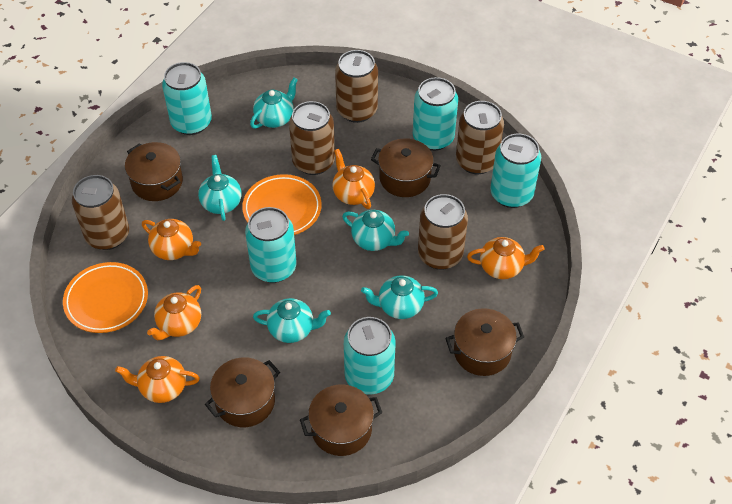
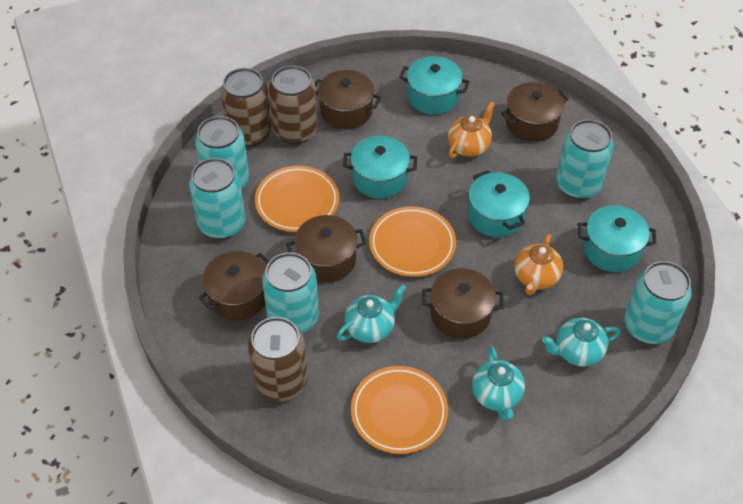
brown can: [72,175,129,250] [289,101,335,175] [335,50,378,123] [418,194,468,270] [456,101,504,174] = 5 -> [221,68,272,147] [248,317,308,401] [269,66,318,144] = 3
orange plate: [63,262,148,333] [242,174,322,235] = 2 -> [255,166,339,232] [351,366,448,454] [369,206,456,277] = 3
orange teapot: [115,356,200,403] [142,219,201,260] [147,285,201,340] [332,149,375,209] [467,237,544,279] = 5 -> [448,102,495,158] [514,234,563,295] = 2
turquoise pot: none = 0 -> [343,136,417,199] [399,56,470,115] [468,170,530,237] [578,205,657,272] = 4
turquoise teapot: [198,155,241,221] [250,78,298,129] [253,298,331,343] [342,210,409,251] [361,275,438,319] = 5 -> [337,284,406,343] [472,347,525,421] [542,318,621,367] = 3

